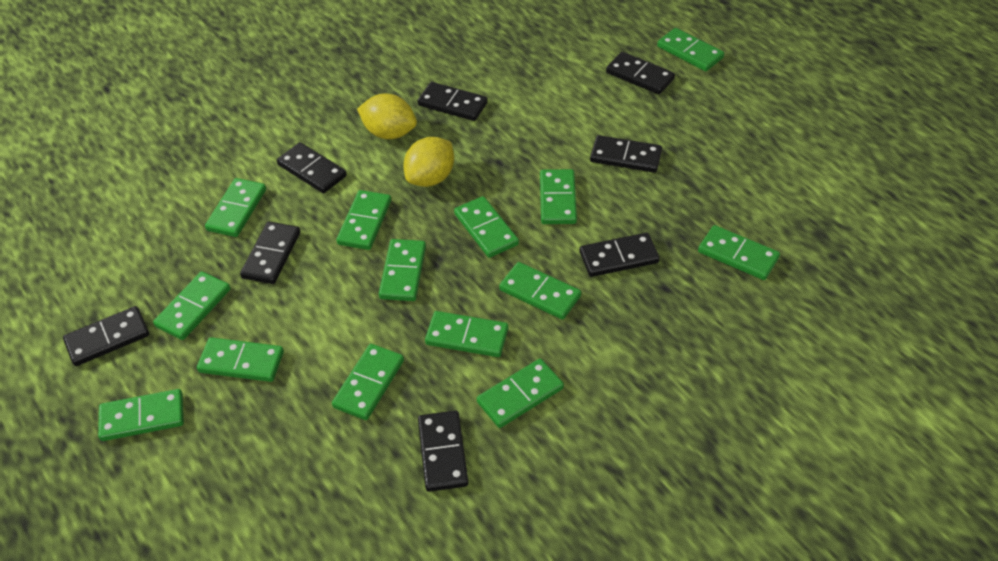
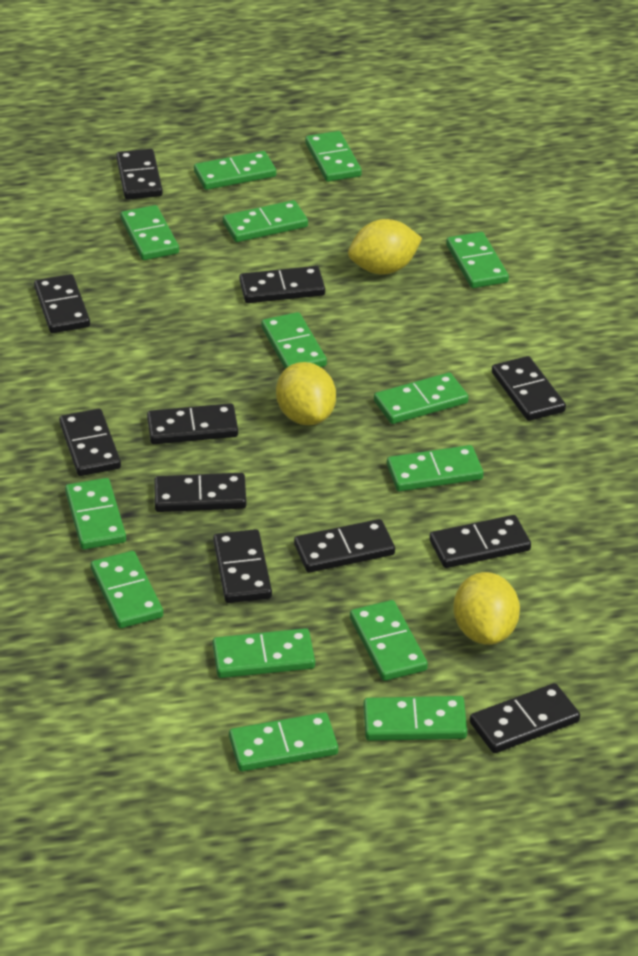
black domino: [63,306,149,366] [240,222,300,284] [277,142,347,193] [418,82,488,121] [418,411,469,492] [579,233,660,277] [590,135,662,173] [606,52,675,94] = 8 -> [34,274,90,333] [59,409,121,476] [116,149,163,199] [147,403,238,444] [154,473,246,512] [213,529,272,603] [239,266,325,303] [294,519,395,573] [430,515,531,568] [470,683,580,753] [492,356,566,421] = 11
yellow lemon: [357,94,417,139] [403,137,454,187] = 2 -> [276,362,336,425] [348,219,422,274] [453,572,520,645] = 3

